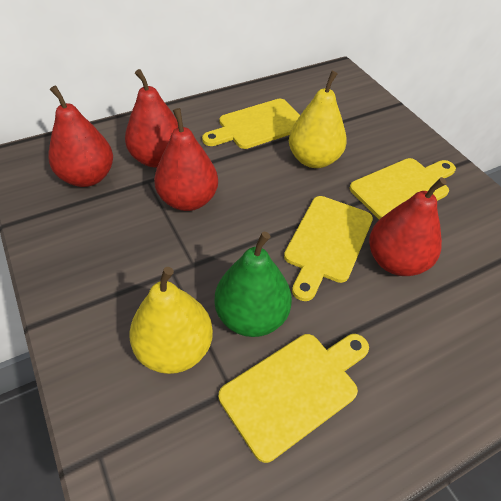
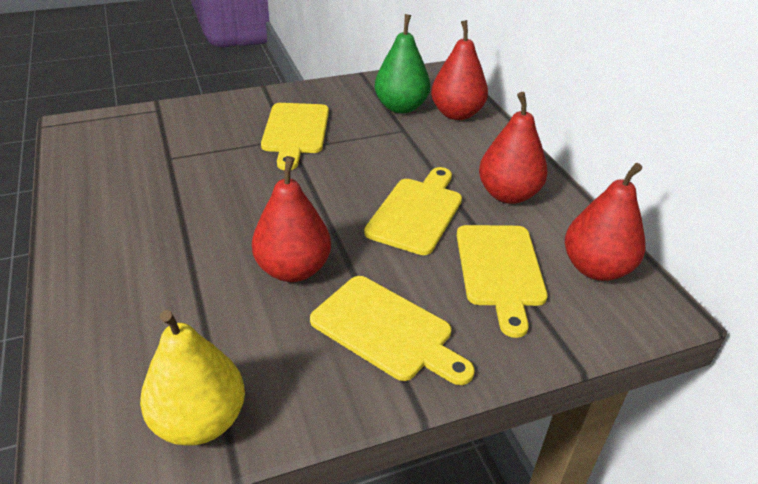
yellow pear: [129,267,213,374] [289,71,347,168] = 2 -> [140,310,245,446] = 1

